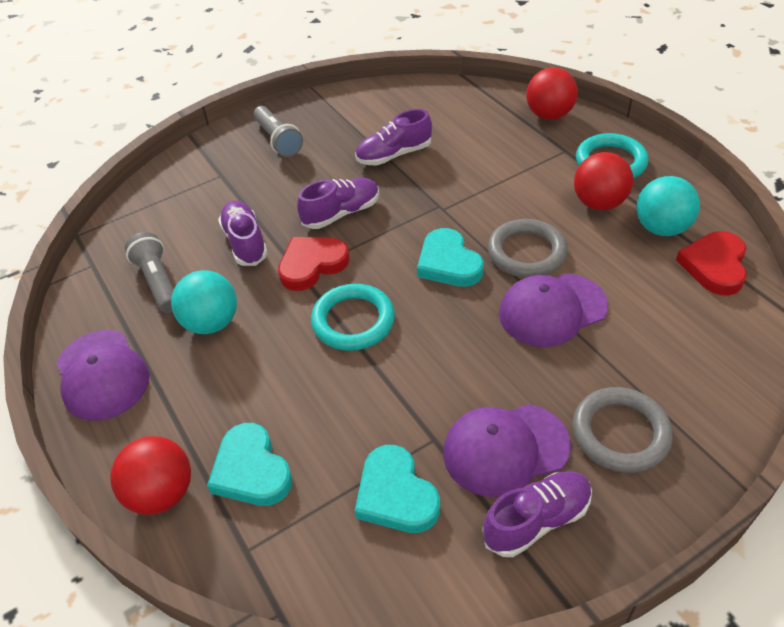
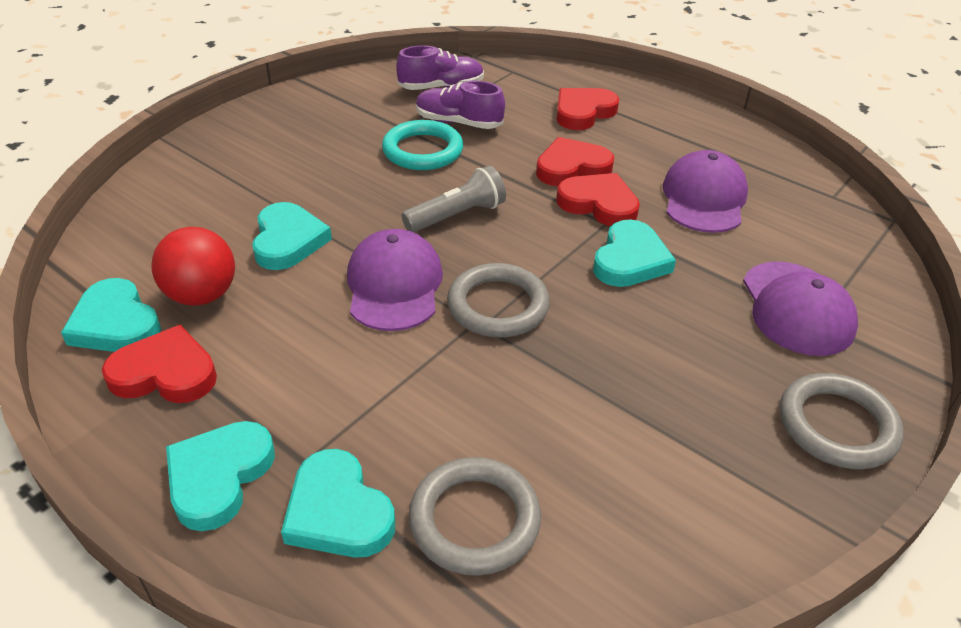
grey flashlight: [125,232,174,313] [253,106,303,157] = 2 -> [402,166,506,232] = 1
grey ring: [488,219,568,278] [573,387,673,473] = 2 -> [409,457,541,576] [447,263,550,338] [780,373,904,469] = 3
purple shoe: [218,200,268,266] [297,178,379,229] [355,109,432,165] [483,471,592,557] = 4 -> [396,45,484,90] [416,81,505,129] = 2
red ball: [110,436,191,515] [526,67,578,120] [574,152,634,210] = 3 -> [151,227,235,306] = 1
red heart: [278,237,349,291] [676,231,747,296] = 2 -> [102,325,217,403] [536,137,614,186] [556,88,619,130] [556,173,640,226] = 4
turquoise ball: [171,270,237,334] [637,176,700,236] = 2 -> none = 0
turquoise heart: [207,423,293,506] [355,445,440,533] [417,228,484,287] = 3 -> [61,278,161,352] [166,421,275,531] [252,202,332,270] [281,449,395,558] [593,219,676,287] = 5
turquoise ring: [311,284,395,351] [576,133,649,178] = 2 -> [382,120,463,170] = 1

